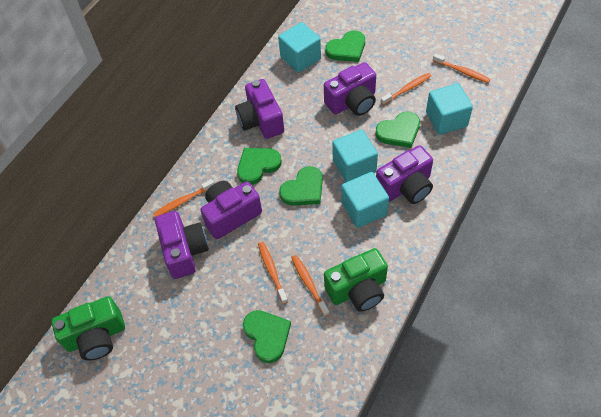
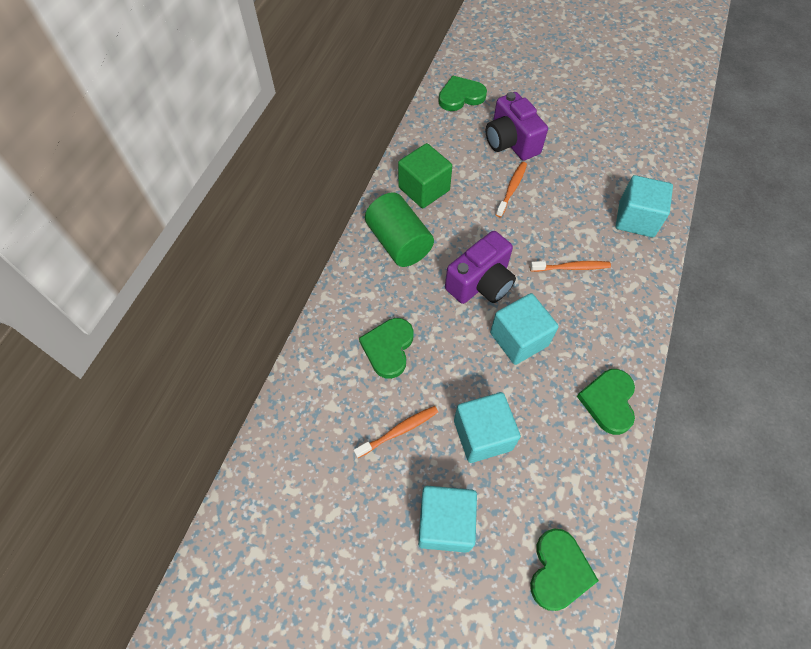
green camera: [51,296,125,361] [324,248,388,312] = 2 -> none = 0
green cube: none = 0 -> [398,143,452,208] = 1
green cylinder: none = 0 -> [365,192,434,267] = 1
green heart: [237,148,282,185] [243,310,291,363] [279,166,323,206] [326,31,365,62] [376,111,420,148] = 5 -> [359,318,414,379] [438,76,487,111] [530,529,599,611] [577,369,635,435] = 4
orange toothbrush: [153,179,214,217] [258,242,288,304] [291,255,329,317] [381,73,431,105] [433,53,491,83] = 5 -> [354,406,438,458] [496,162,527,217] [530,261,611,272] = 3
purple camera: [155,211,209,279] [201,181,262,239] [235,79,284,139] [324,62,376,116] [376,145,433,204] = 5 -> [445,231,516,304] [486,92,548,161] = 2

